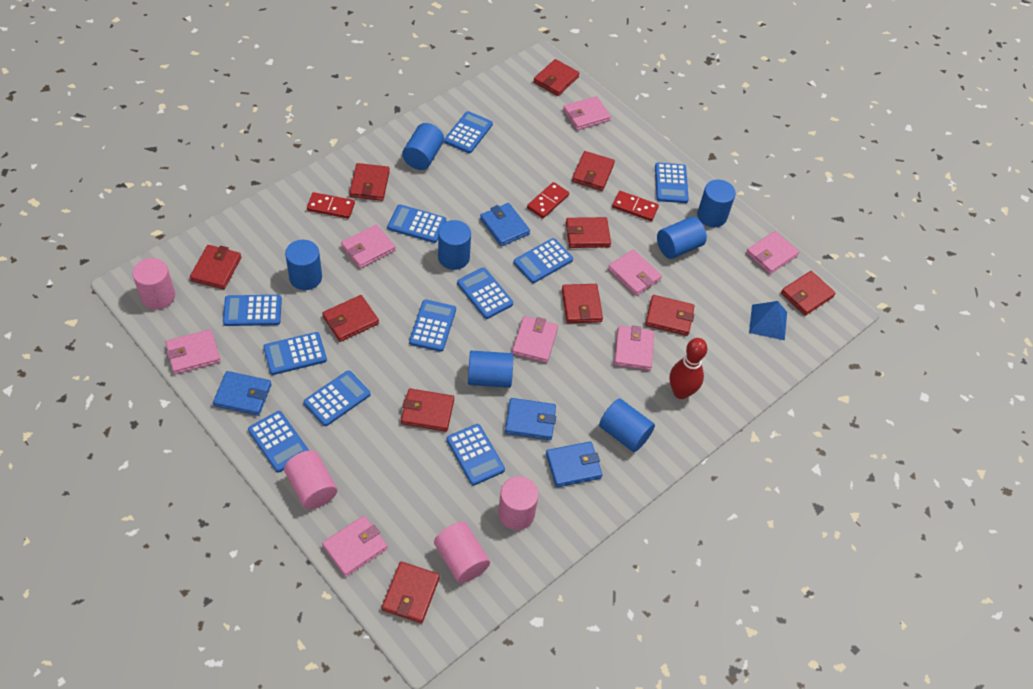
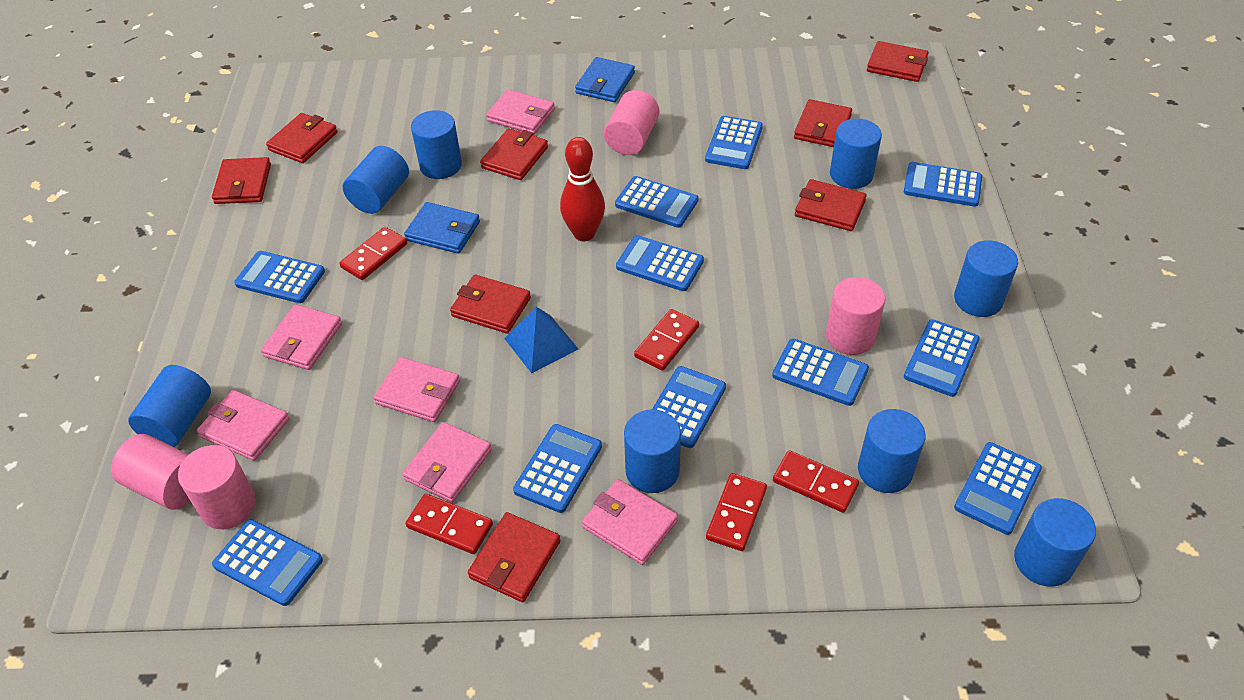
blue cylinder: [285,240,322,290] [402,123,444,170] [438,220,471,270] [468,351,513,388] [599,399,655,452] [657,217,707,259] [697,180,736,227] = 7 -> [128,365,211,447] [343,146,409,214] [411,110,462,179] [624,409,681,493] [830,118,882,189] [858,409,926,493] [954,240,1018,317] [1014,498,1096,587] = 8
blue wallet: [213,371,272,416] [480,203,530,246] [505,398,556,440] [546,441,603,487] = 4 -> [404,202,480,254] [575,57,635,102] = 2
pink wallet: [166,329,221,374] [322,516,388,577] [341,224,396,269] [512,316,558,363] [563,96,611,130] [608,249,662,296] [614,325,654,371] [746,231,799,274] = 8 -> [197,390,290,461] [261,304,342,370] [373,357,460,422] [402,422,492,503] [486,89,555,135] [582,479,678,565] = 6
red domino: [307,192,355,219] [527,182,569,218] [612,191,659,221] = 3 -> [339,227,407,280] [405,494,493,554] [634,309,699,371] [706,473,767,551] [773,450,859,513] = 5
red wallet: [190,245,241,289] [322,295,379,342] [350,163,390,201] [382,562,440,623] [401,388,454,432] [534,59,580,96] [562,284,603,323] [566,217,611,248] [572,151,615,191] [645,295,694,336] [781,271,836,316] = 11 -> [212,157,271,204] [266,113,338,163] [450,274,531,334] [468,512,560,602] [480,128,548,180] [794,99,852,147] [795,179,867,231] [867,41,929,82] = 8

